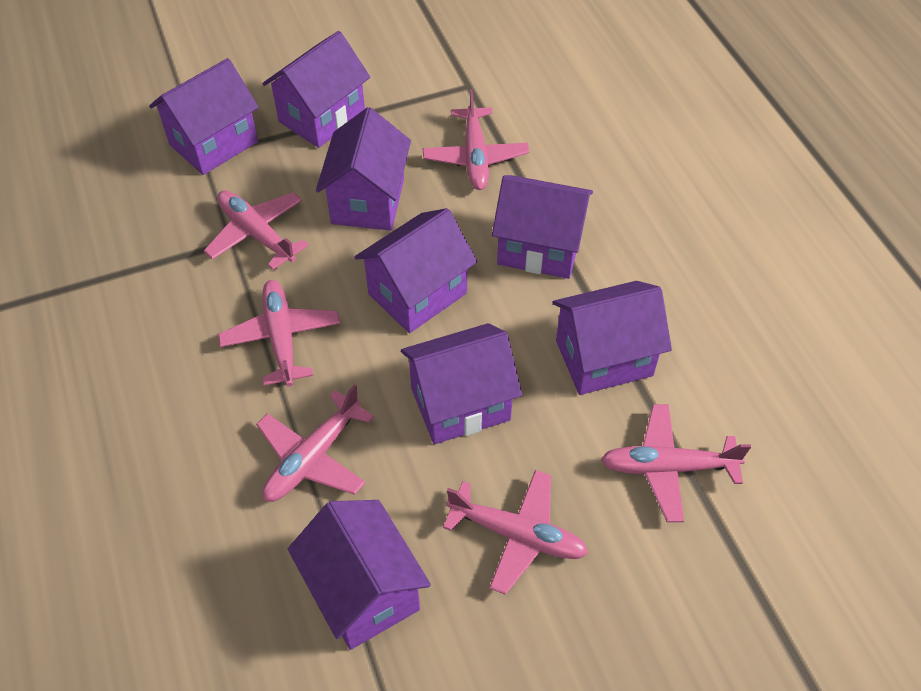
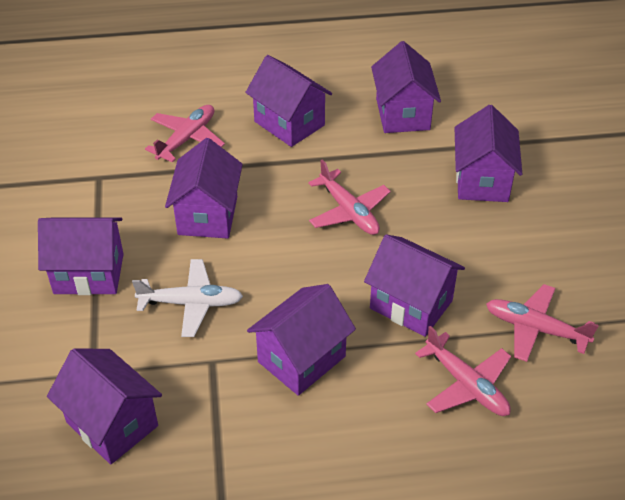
pink plane: [204,190,309,270] [218,280,340,387] [256,384,374,502] [423,89,529,190] [443,470,588,595] [601,404,751,522] = 6 -> [145,105,225,163] [308,160,391,235] [415,326,511,416] [486,284,599,362] = 4
white plane: none = 0 -> [132,259,243,337] = 1

